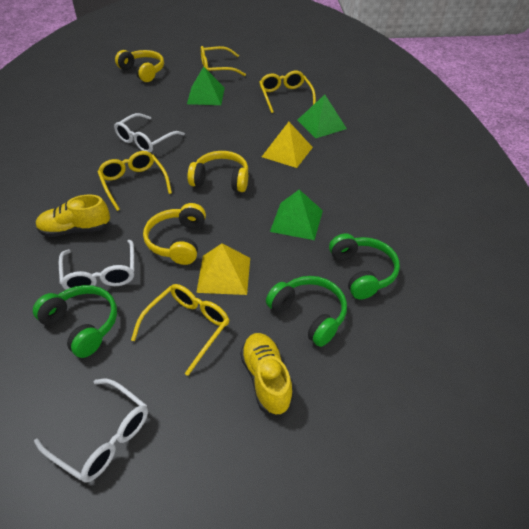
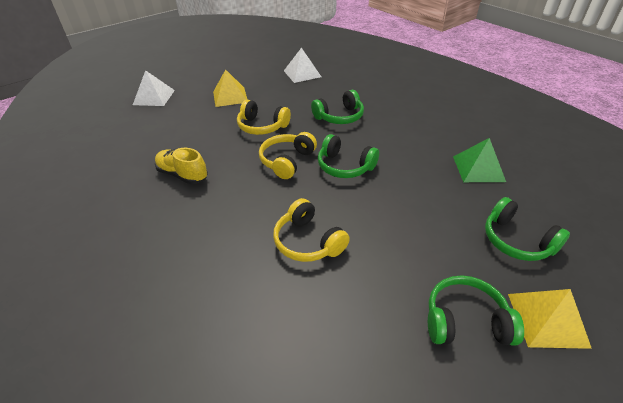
green headphones: [33,285,117,358] [266,276,347,347] [329,233,400,299] = 3 -> [311,90,364,124] [318,134,379,178] [428,275,524,345] [485,197,570,261] = 4
green pyramid: [187,67,225,105] [270,190,323,240] [297,95,347,138] = 3 -> [453,138,506,182] = 1
white glasses: [34,379,148,483] [59,240,134,290] [114,113,185,153] = 3 -> none = 0
white pyramid: none = 0 -> [133,70,175,106] [284,48,321,83] = 2
yellow glasses: [97,151,172,211] [131,284,229,376] [200,46,246,76] [259,71,316,113] = 4 -> none = 0
yellow shoe: [36,194,110,237] [240,333,293,415] = 2 -> [155,148,208,184] = 1

